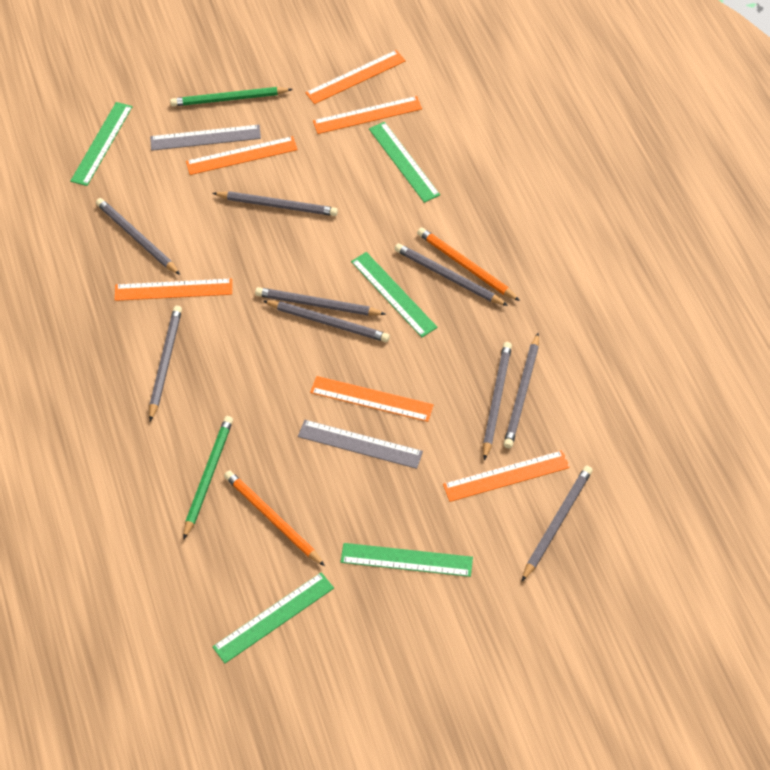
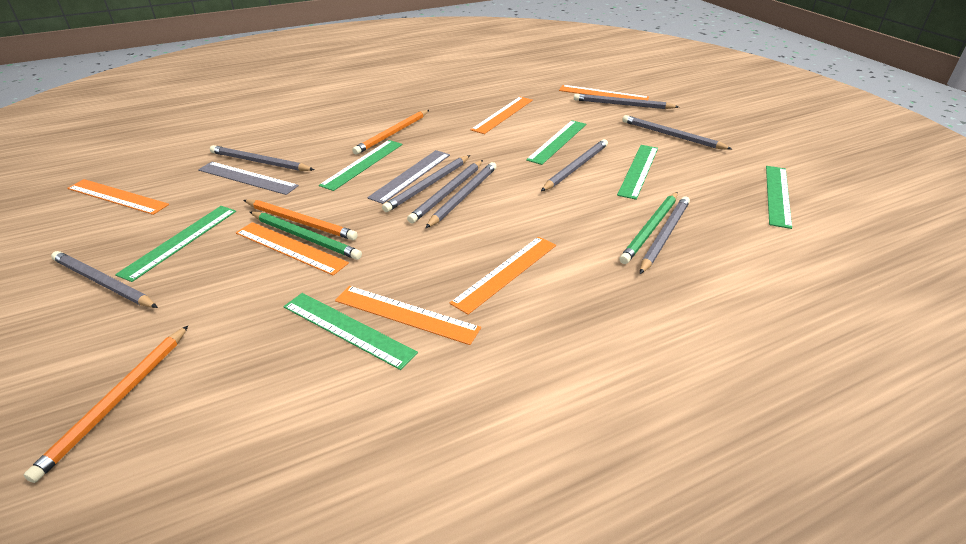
green ruler: [70,102,133,186] [212,572,334,663] [341,543,473,577] [351,252,438,337] [369,122,440,203] = 5 -> [115,206,236,282] [284,293,418,370] [319,140,402,191] [526,120,586,165] [617,145,658,200] [766,166,792,229] = 6
orange pencil: [224,470,325,566] [417,227,520,301] = 2 -> [23,325,189,483] [244,199,358,240] [352,110,429,155] = 3

